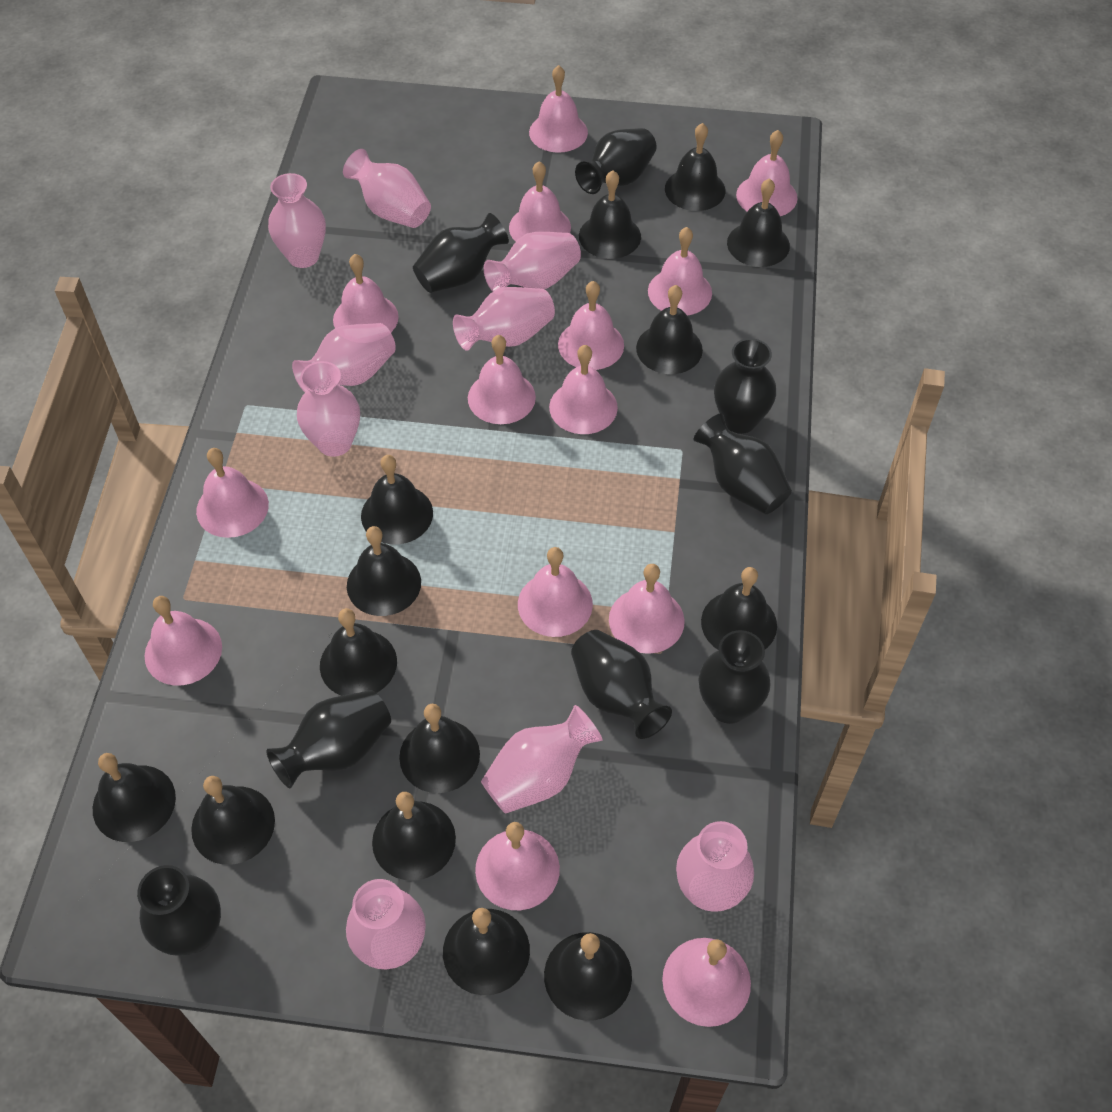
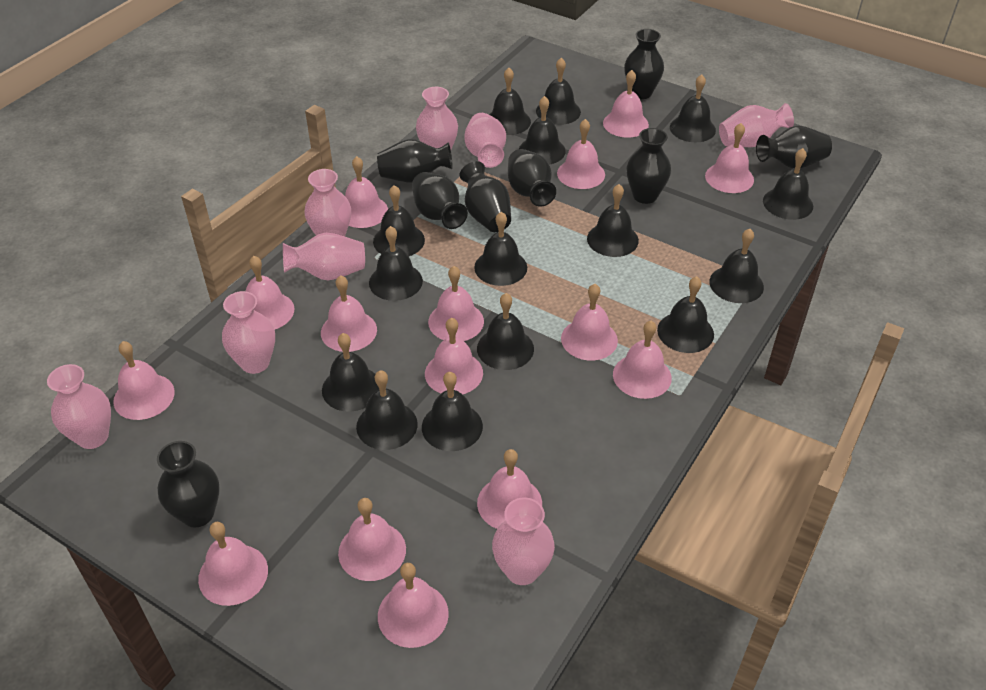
black bell: [93,753,176,842] [191,776,275,865] [320,608,397,696] [347,526,421,616] [361,455,433,544] [372,792,456,881] [399,704,480,793] [443,908,530,995] [544,932,632,1021] [579,170,641,259] [636,285,703,374] [665,123,725,211] [701,567,777,650] [727,178,790,267] = 14 -> [322,333,379,412] [356,370,418,450] [369,226,423,301] [373,185,425,256] [422,372,483,451] [474,212,527,286] [477,293,534,370] [489,68,531,135] [519,96,566,165] [536,58,581,125] [587,184,639,257] [657,276,714,353] [670,75,716,142] [709,229,764,303] [763,148,813,220] = 15
pink bell: [144,596,222,686] [196,448,269,538] [333,254,399,332] [468,335,536,424] [475,822,560,910] [509,161,571,241] [518,547,593,637] [529,65,588,153] [549,345,618,434] [558,281,624,370] [609,564,685,654] [648,227,712,316] [662,938,751,1027] [736,130,797,216] = 14 -> [113,341,175,420] [198,522,268,606] [246,256,295,330] [321,275,377,352] [338,498,406,581] [345,156,388,228] [378,563,449,648] [425,318,483,394] [428,266,484,341] [477,449,542,529] [557,119,605,189] [561,284,618,360] [603,70,649,138] [613,321,672,399] [705,123,754,193] = 15
pink vase: [268,173,326,268] [292,323,396,392] [297,361,360,457] [343,149,431,228] [346,879,426,969] [453,287,555,351] [481,705,603,814] [484,232,581,292] [676,821,754,912] = 9 -> [47,364,111,449] [222,291,275,374] [283,233,365,280] [304,169,351,236] [416,87,458,149] [465,113,506,168] [492,497,555,585] [719,103,794,147] = 8

